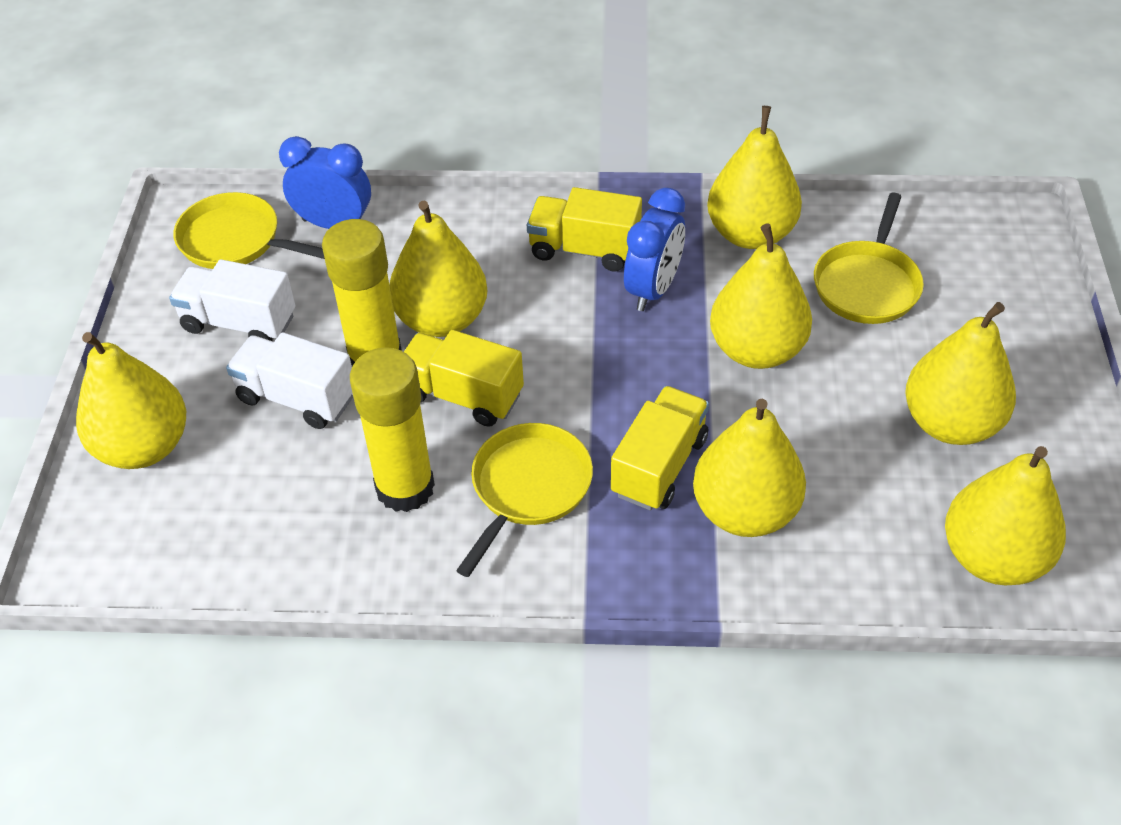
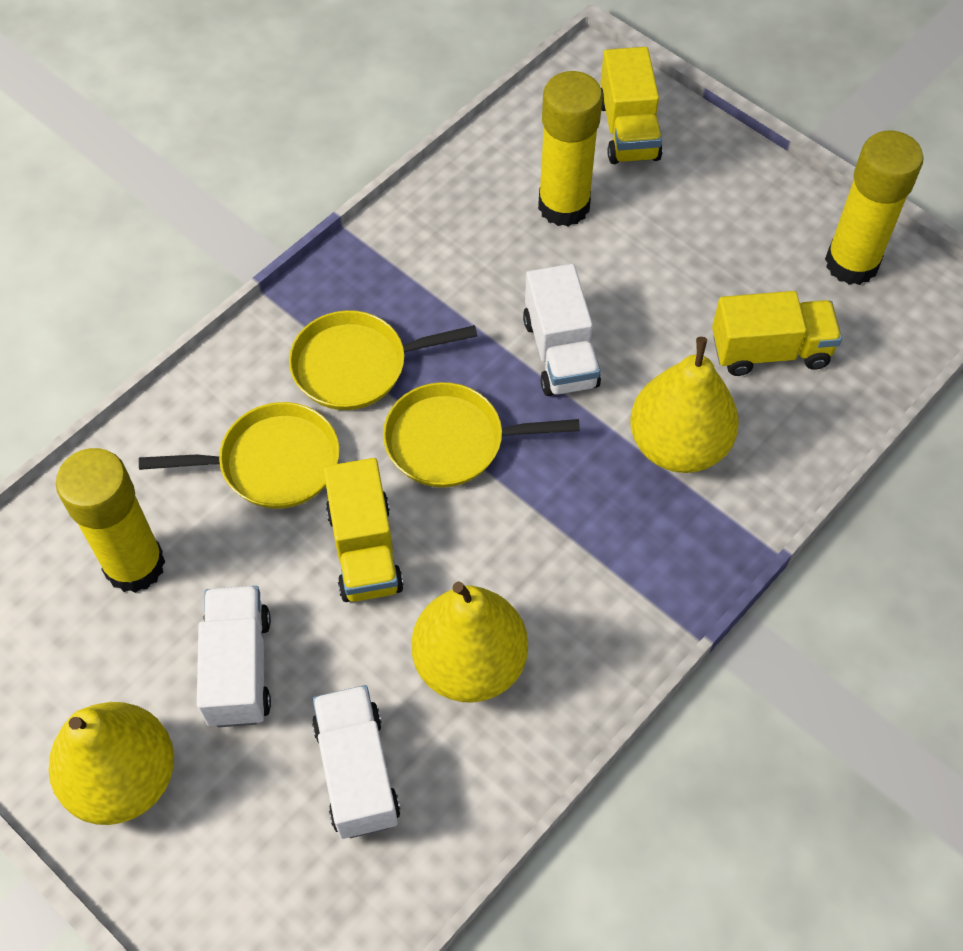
blue clock: [279,136,371,229] [624,187,685,311] = 2 -> none = 0
white truck: [169,259,295,341] [226,332,353,429] = 2 -> [197,586,271,727] [312,685,400,839] [523,264,601,396] = 3
yellow glue stick: [322,219,402,366] [350,347,435,512] = 2 -> [56,448,165,593] [538,71,603,226] [825,130,924,285] = 3
yellow pear: [76,332,186,469] [389,200,488,337] [693,398,806,537] [707,106,802,249] [710,224,812,369] [905,302,1016,445] [945,446,1066,585] = 7 -> [49,702,174,825] [411,581,528,703] [630,337,739,473] = 3

